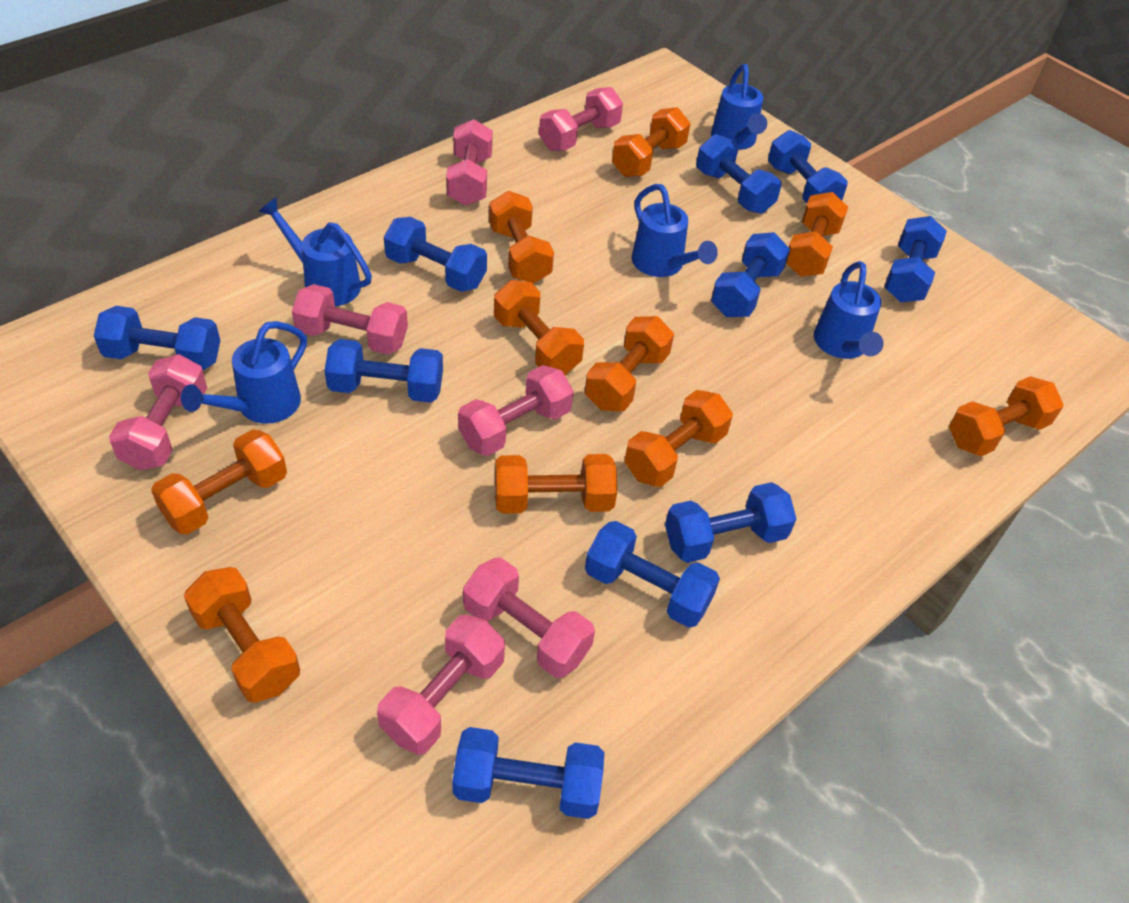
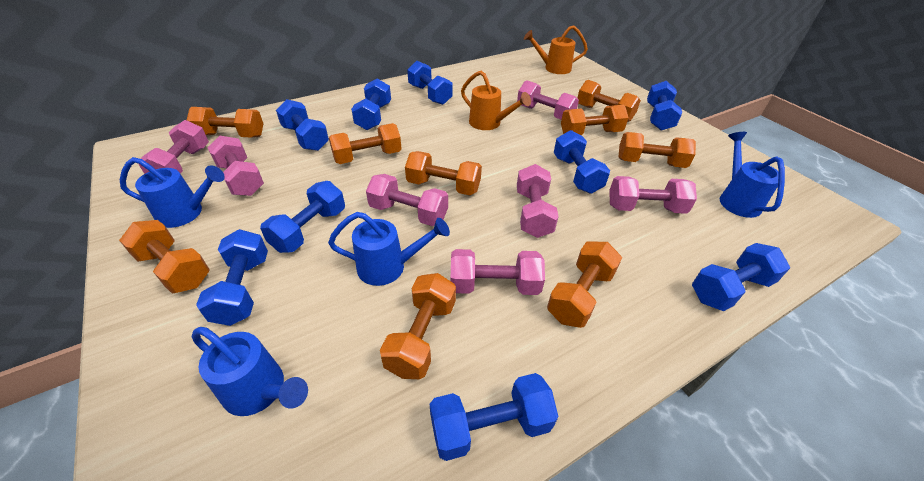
blue dumbbell: [94,306,220,370] [324,339,443,403] [384,217,487,292] [452,727,604,819] [585,521,720,628] [665,482,796,563] [696,134,782,214] [711,232,790,317] [768,130,848,203] [884,216,947,302] = 10 -> [196,229,268,326] [260,181,345,253] [276,99,329,151] [351,78,391,130] [407,61,452,105] [430,373,559,461] [554,130,610,193] [647,81,682,131] [692,243,790,311] = 9
blue watering can: [181,321,307,424] [258,197,372,306] [632,184,718,277] [711,64,767,150] [814,261,883,359] = 5 -> [120,157,225,228] [192,327,308,416] [328,212,450,286] [720,132,785,218] = 4
orange dumbbell: [151,429,287,534] [184,567,300,703] [489,191,554,284] [494,280,584,375] [495,454,617,514] [585,316,674,411] [612,107,690,177] [624,390,733,487] [786,192,848,277] [949,376,1063,456] = 10 -> [119,220,210,294] [187,107,263,138] [329,123,402,164] [380,273,456,379] [405,151,482,195] [547,241,622,328] [561,105,629,135] [578,80,641,122] [619,132,696,168] = 9
orange watering can: none = 0 -> [461,71,531,130] [524,25,588,74] = 2

